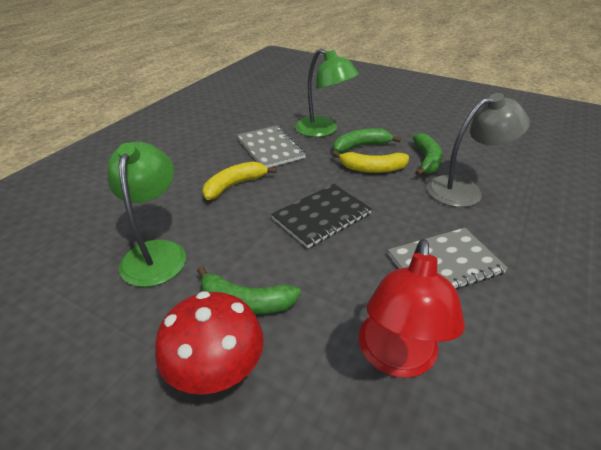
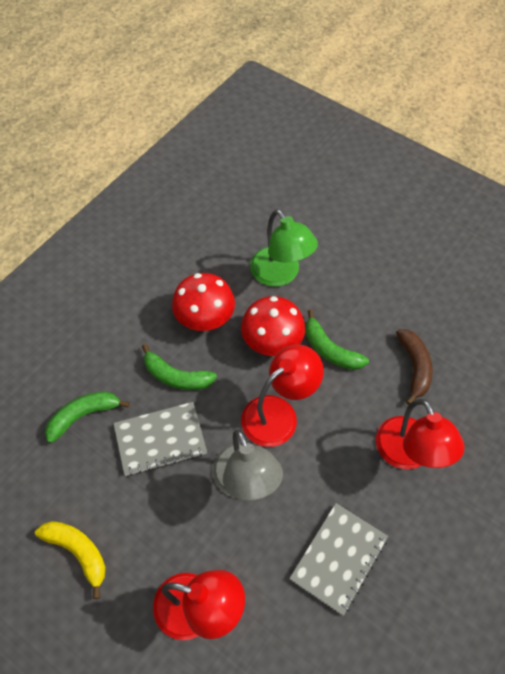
black notebook: [271,184,372,248] = 1 -> none = 0
brown banana: none = 0 -> [396,329,433,405] = 1
green lamp: [107,142,186,287] [295,49,359,137] = 2 -> [250,209,318,287] = 1
red lamp: [359,239,465,378] = 1 -> [153,570,245,640] [241,345,324,447] [376,399,465,470] = 3
red mushroom: [155,291,264,395] = 1 -> [172,273,235,331] [241,296,305,356] = 2
yellow banana: [202,162,277,200] [332,151,409,173] = 2 -> [35,521,106,599] = 1

